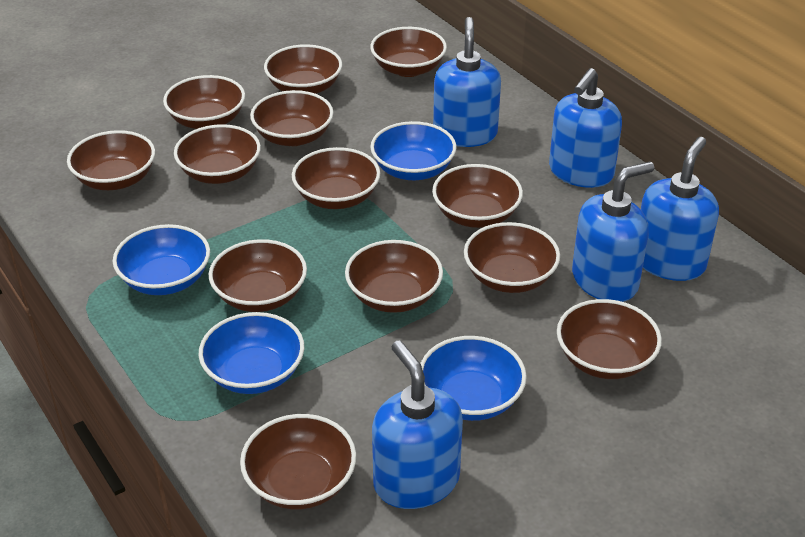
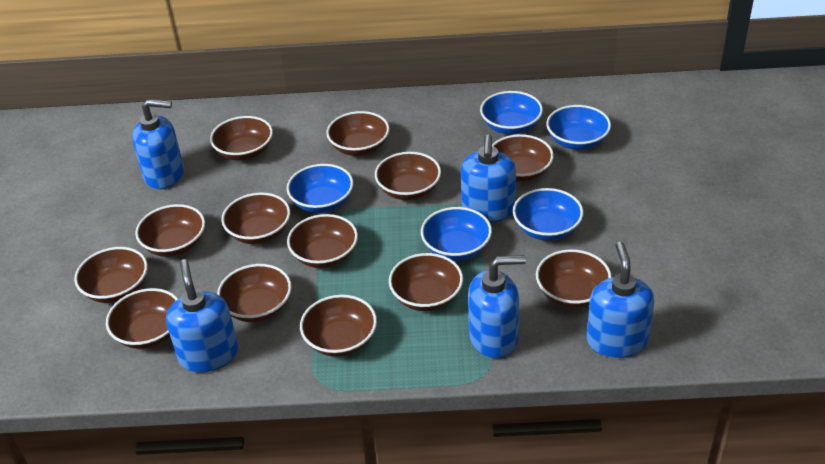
blue bowl: [113,224,210,295] [199,312,304,394] [370,121,457,180] [420,336,527,421] = 4 -> [287,164,353,213] [421,207,492,261] [480,91,543,134] [513,188,584,241] [546,105,611,150] = 5

